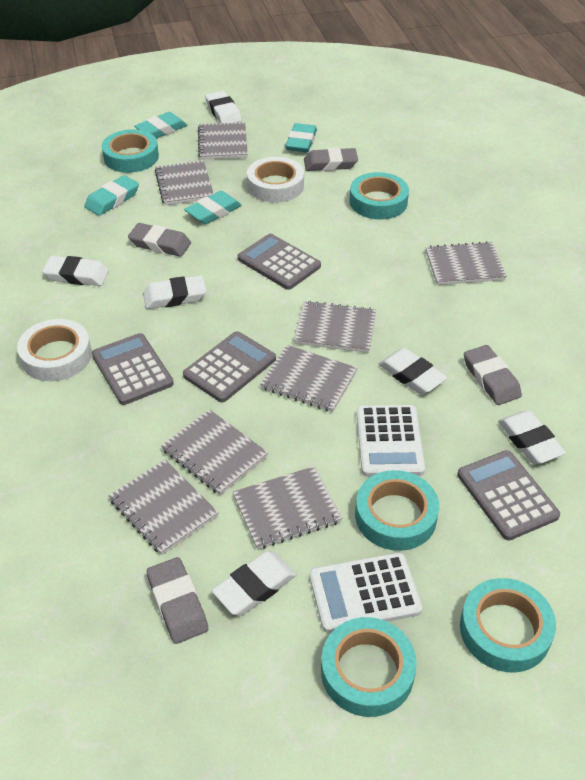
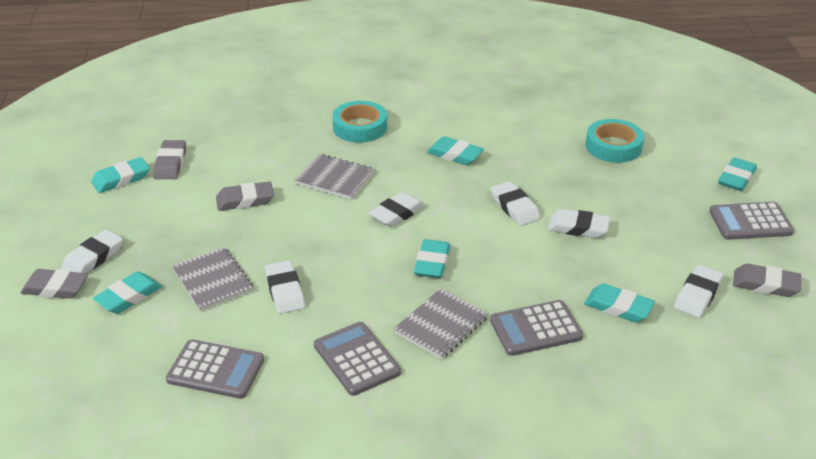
grey notebook: [109,459,219,555] [155,160,214,205] [161,409,268,495] [198,122,248,160] [233,466,342,550] [260,345,357,412] [294,300,376,353] [425,241,507,285] = 8 -> [172,247,253,311] [295,154,375,199] [394,288,488,359] = 3
turquoise eraser: [84,175,139,216] [134,112,187,139] [184,191,242,224] [285,123,317,152] = 4 -> [91,157,150,193] [93,271,162,314] [414,239,450,278] [427,136,484,165] [584,284,655,322] [718,157,757,191] = 6
turquoise tape: [101,129,159,173] [321,617,417,717] [349,172,409,220] [355,470,439,551] [460,578,556,673] = 5 -> [332,101,387,143] [586,119,644,163] = 2
white calculator: [309,552,422,633] [356,405,425,477] = 2 -> none = 0
white tape: [17,319,92,381] [247,157,304,202] = 2 -> none = 0

